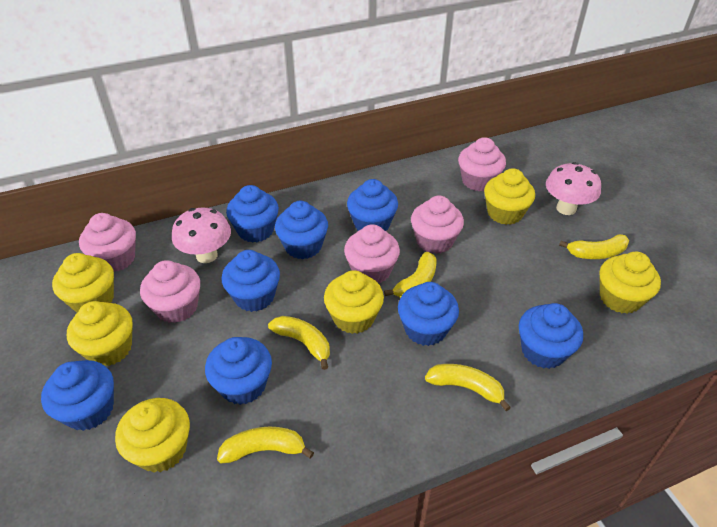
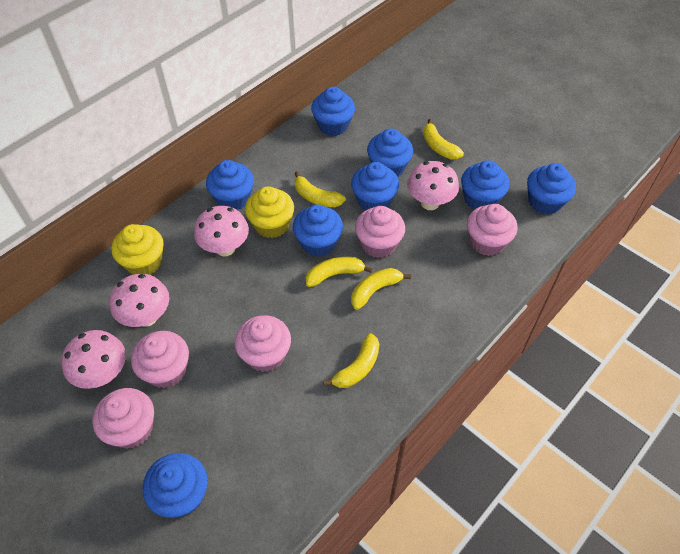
pink mushroom: [172,207,231,263] [546,162,601,215] = 2 -> [62,330,126,389] [110,274,169,327] [194,206,249,256] [407,161,459,210] = 4
yellow cupcake: [52,253,114,312] [67,301,133,366] [115,398,190,473] [324,270,384,334] [484,168,535,225] [600,252,661,314] = 6 -> [111,224,164,275] [245,186,294,238] = 2

